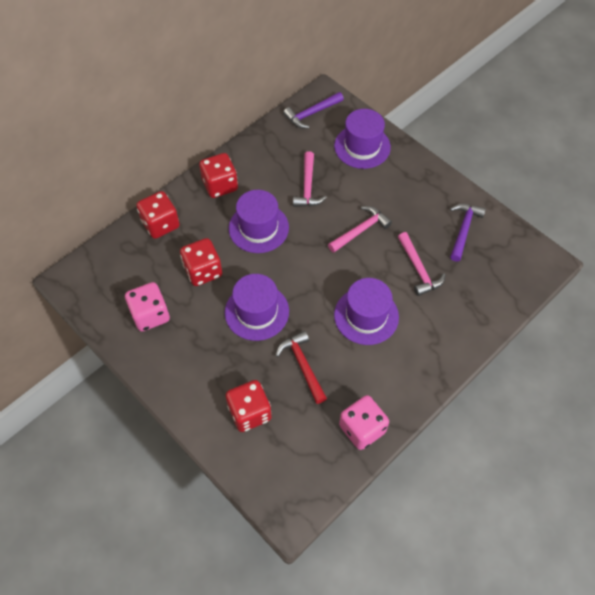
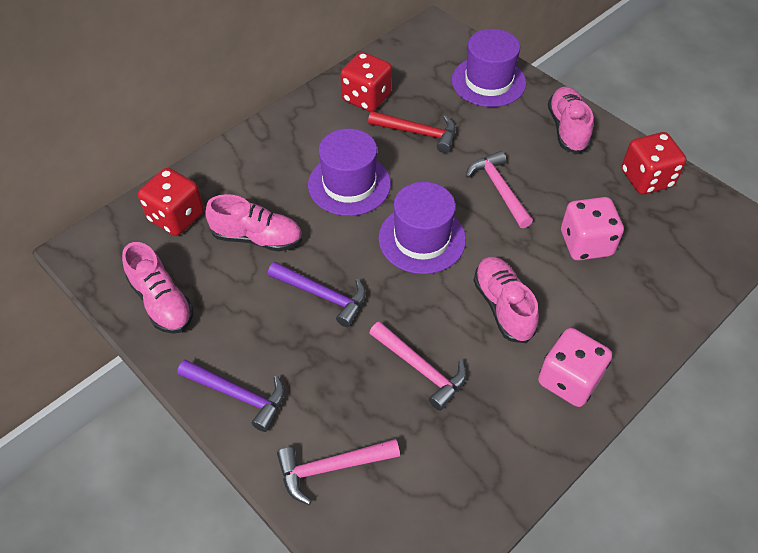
pink shoe: none = 0 -> [122,242,193,334] [205,194,302,252] [473,256,539,343] [548,86,593,154] = 4
purple hat: [225,274,289,341] [229,190,289,253] [334,109,391,169] [334,278,399,345] = 4 -> [308,129,391,216] [378,182,466,274] [452,29,526,107] = 3
red dice: [136,191,180,239] [180,238,222,286] [199,153,238,198] [226,380,272,432] = 4 -> [138,168,204,236] [340,52,392,112] [622,132,686,195] = 3

